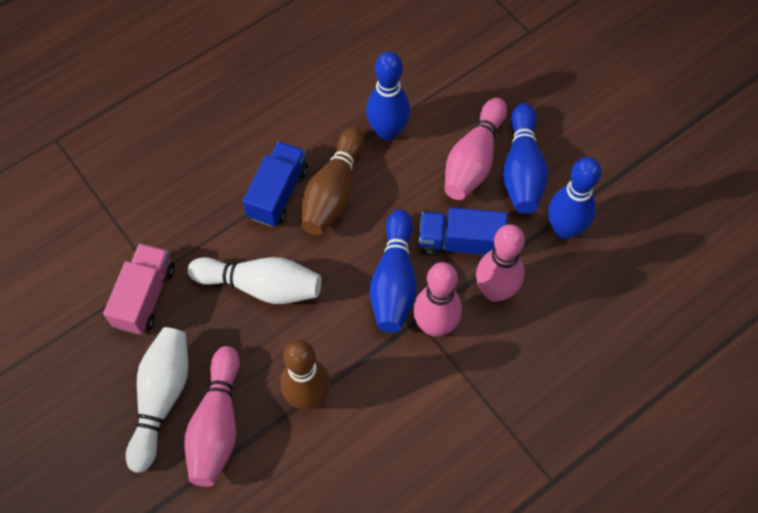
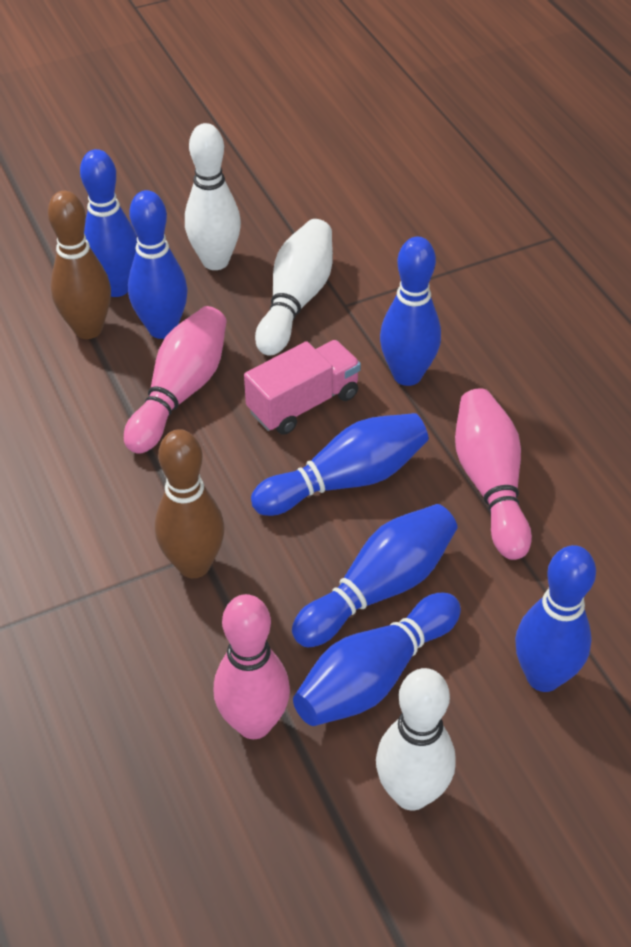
blue bowling pin: [366,51,410,141] [370,209,417,333] [503,103,548,214] [548,157,601,239] = 4 -> [80,149,137,297] [128,190,188,339] [251,413,429,516] [292,504,457,647] [293,593,461,726] [380,237,441,386] [515,545,596,692] = 7
blue truck: [243,141,308,227] [419,207,507,260] = 2 -> none = 0
pink bowling pin: [184,346,240,487] [413,262,462,337] [445,98,507,200] [476,224,525,302] = 4 -> [124,306,227,454] [213,594,290,739] [455,388,532,560] = 3
white bowling pin: [126,327,188,473] [188,257,321,304] = 2 -> [185,123,241,270] [255,219,333,356] [376,668,456,811] = 3

